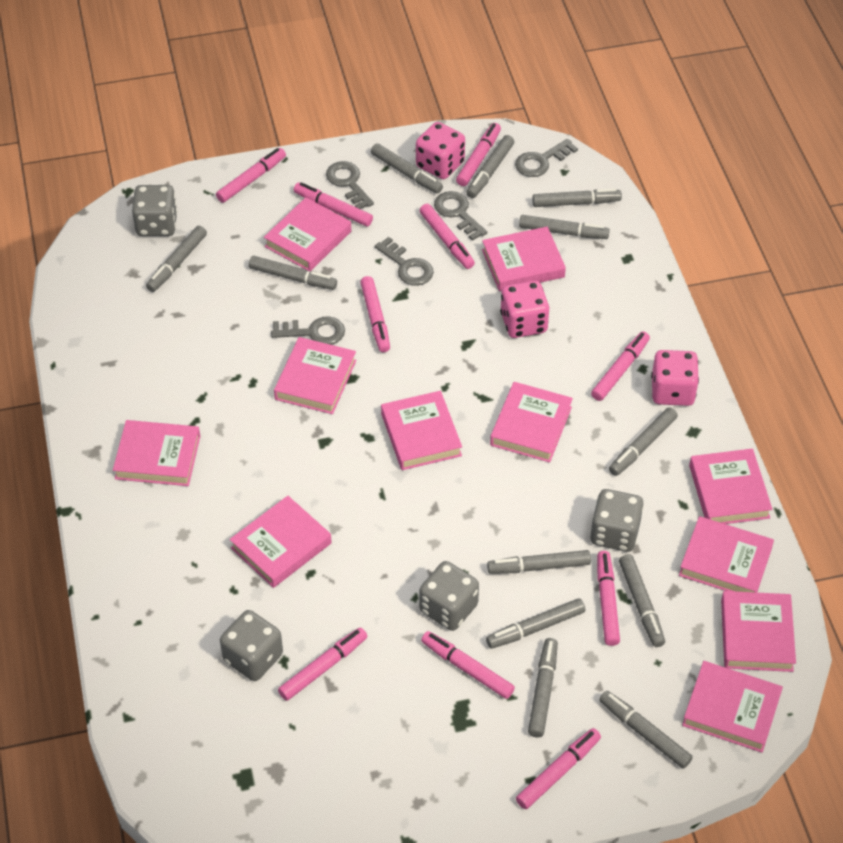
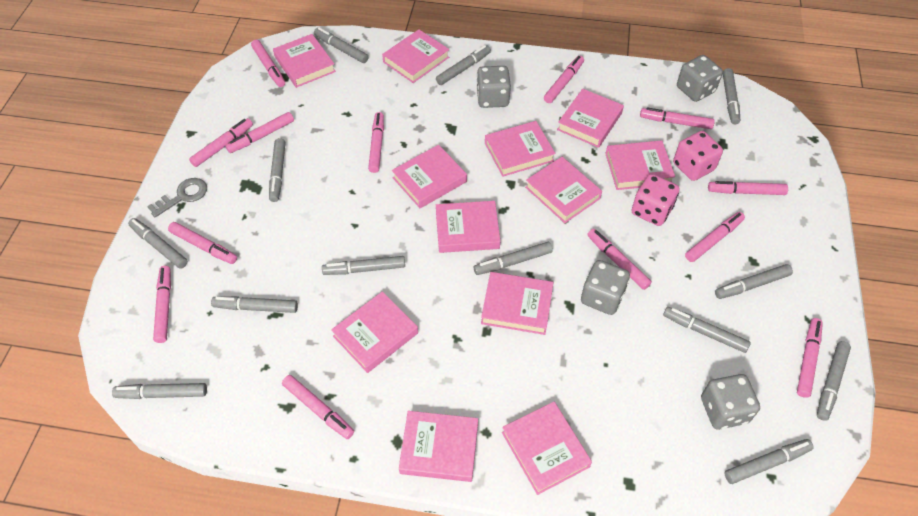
grey key: [271,316,345,345] [326,161,374,209] [375,237,434,286] [434,191,488,241] [515,139,578,177] = 5 -> [147,178,207,218] = 1
grey marker: [146,226,207,292] [249,256,337,290] [371,143,443,194] [466,135,514,198] [486,598,585,649] [487,550,591,574] [519,215,610,239] [528,638,558,738] [532,188,622,207] [599,691,693,768] [609,407,678,476] [619,554,665,647] = 12 -> [112,383,207,399] [128,218,188,269] [211,296,298,313] [269,138,285,202] [314,27,368,63] [322,256,405,275] [436,45,491,85] [474,242,553,275] [663,307,751,353] [715,264,793,299] [723,68,740,124] [725,439,814,484] [817,341,851,421] = 13
pink book: [113,420,200,486] [230,496,332,588] [264,197,351,271] [274,337,356,414] [381,391,462,470] [482,227,566,291] [490,382,573,462] [679,516,774,593] [682,661,783,753] [689,449,772,524] [721,591,796,672] = 11 -> [273,34,336,88] [331,292,418,373] [382,30,449,83] [392,145,467,208] [399,411,478,482] [436,201,500,253] [481,272,553,335] [485,121,556,177] [502,402,592,495] [525,157,602,223] [557,89,624,148] [605,140,675,190] = 12
pink dice: [416,122,465,179] [500,281,549,338] [651,350,699,406] = 3 -> [632,174,680,226] [673,131,723,181] = 2
pink marker: [216,148,286,203] [278,627,367,701] [294,182,373,227] [360,276,390,352] [420,204,475,269] [421,631,515,699] [456,123,501,186] [516,728,601,809] [591,331,650,401] [597,551,620,646] = 10 -> [153,266,171,343] [168,222,237,264] [189,118,253,167] [226,112,294,153] [251,40,285,87] [282,375,354,439] [368,112,384,173] [544,56,584,103] [587,229,652,290] [640,107,715,129] [685,212,745,262] [708,181,788,195] [797,318,823,398] = 13

